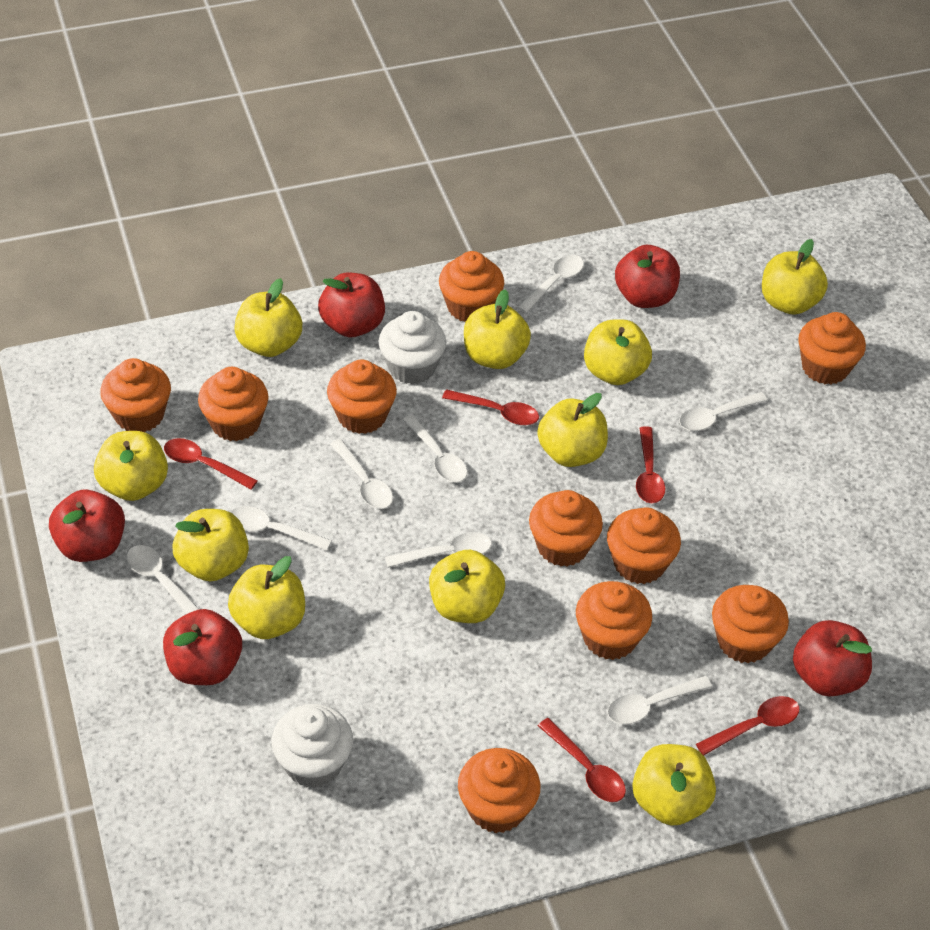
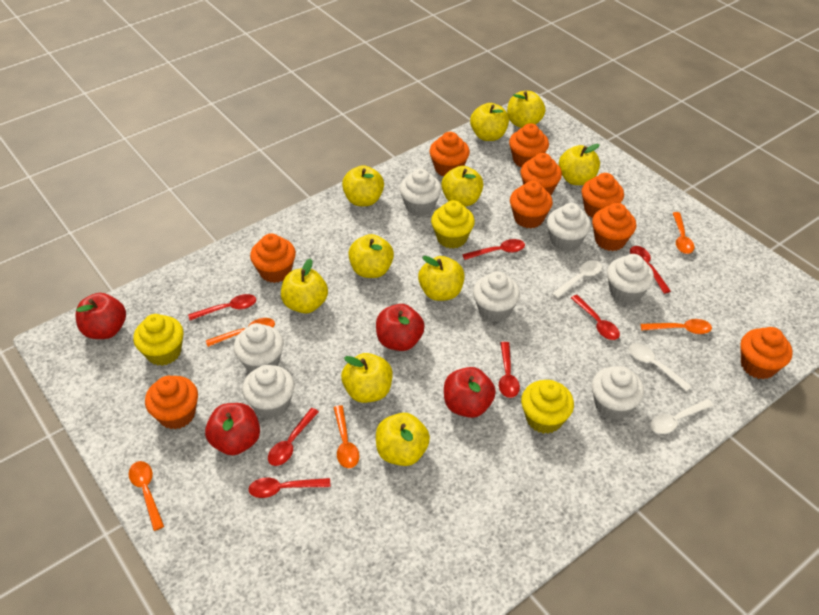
orange cupcake: [100,358,171,432] [198,367,268,441] [327,360,397,434] [439,251,504,322] [458,748,540,833] [529,490,603,567] [576,581,652,660] [607,507,681,584] [712,585,789,663] [798,312,866,385] = 10 -> [145,376,198,429] [250,233,296,283] [430,132,470,176] [509,123,549,168] [510,181,553,228] [520,153,562,195] [581,173,624,218] [592,203,636,251] [740,327,793,379] = 9
orange spoon: none = 0 -> [129,461,164,531] [206,318,275,347] [334,406,359,468] [640,319,712,334] [673,212,695,254] = 5
red apple: [49,490,125,562] [163,609,242,685] [318,273,385,337] [615,245,680,308] [793,620,872,697] = 5 -> [75,293,126,339] [205,403,260,455] [376,304,425,351] [444,367,496,418] = 4
red spoon: [164,438,258,490] [442,389,539,425] [538,718,626,802] [636,426,665,503] [696,696,799,756] = 5 -> [188,294,256,320] [248,478,330,498] [268,408,319,466] [462,239,525,260] [499,342,520,398] [571,295,620,340] [630,246,671,294] = 7
white cupcake: [272,704,353,788] [378,311,446,384] = 2 -> [234,323,284,372] [242,365,294,418] [400,168,441,216] [473,271,520,322] [547,203,591,251] [592,366,644,420] [607,254,654,304] = 7
white spoon: [127,545,200,614] [230,506,332,551] [330,439,393,509] [385,532,492,568] [403,415,467,482] [517,255,584,313] [607,676,712,724] [679,392,768,431] = 8 -> [552,260,602,299] [629,343,692,392] [650,399,714,434] = 3
yellow cupcake: none = 0 -> [133,314,184,366] [431,200,475,249] [521,380,574,434] = 3

